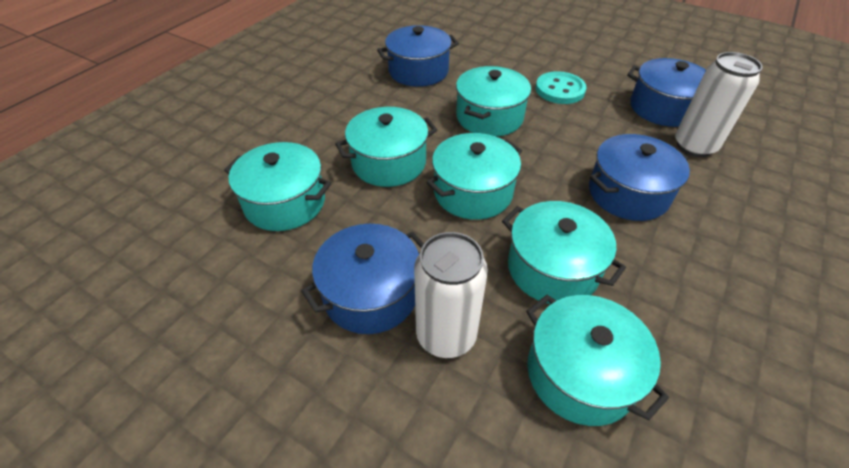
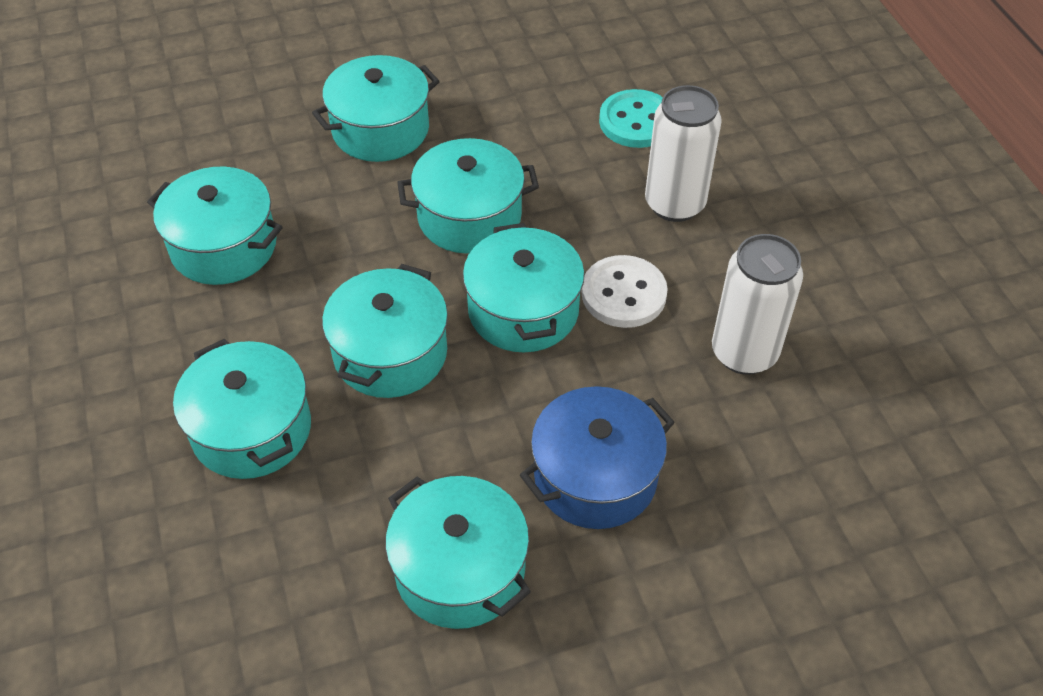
blue pot: [301,224,424,334] [377,25,459,87] [589,134,690,221] [627,58,706,127] = 4 -> [520,386,675,529] = 1
turquoise pot: [224,142,331,231] [335,107,437,187] [426,133,522,220] [456,66,531,137] [502,201,626,304] [526,295,669,426] = 6 -> [147,167,283,285] [173,339,311,479] [312,55,440,162] [322,264,448,398] [385,476,531,629] [397,138,539,254] [463,223,585,352] = 7
white button: none = 0 -> [582,255,668,328] = 1

